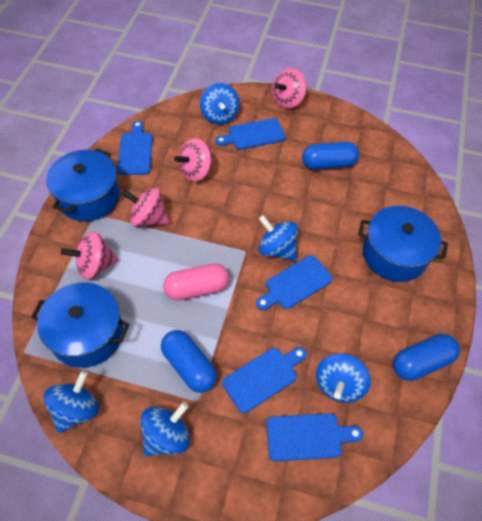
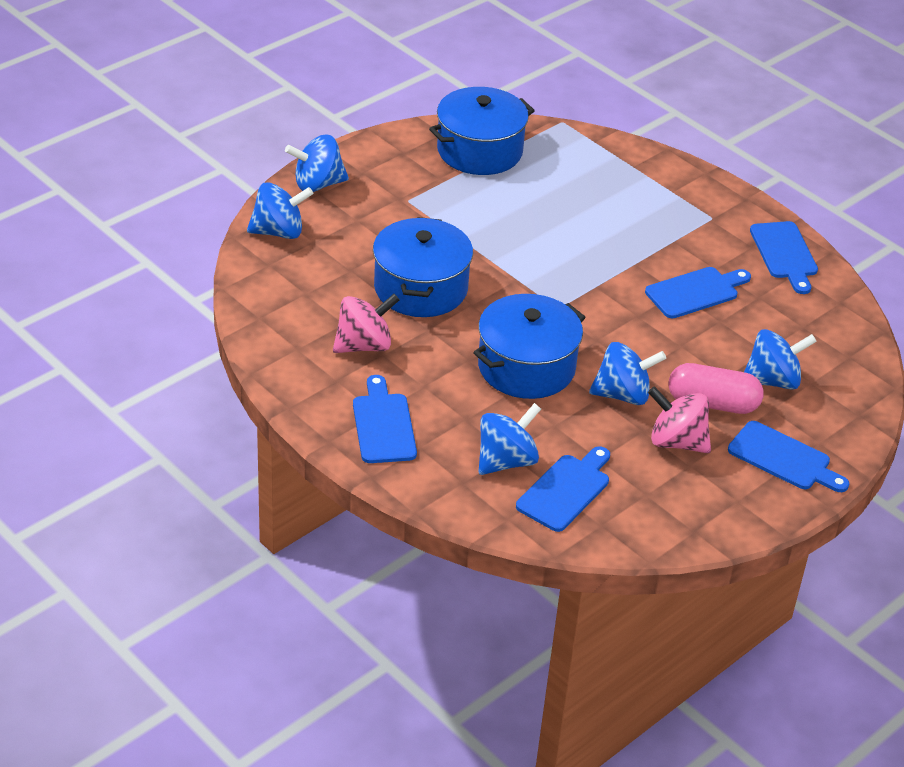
blue capsule: [161,330,217,393] [302,142,359,170] [393,334,460,381] = 3 -> none = 0
pink spinning top: [61,232,119,279] [121,188,170,227] [174,138,214,182] [272,68,307,109] = 4 -> [333,294,399,353] [648,386,711,453] = 2

